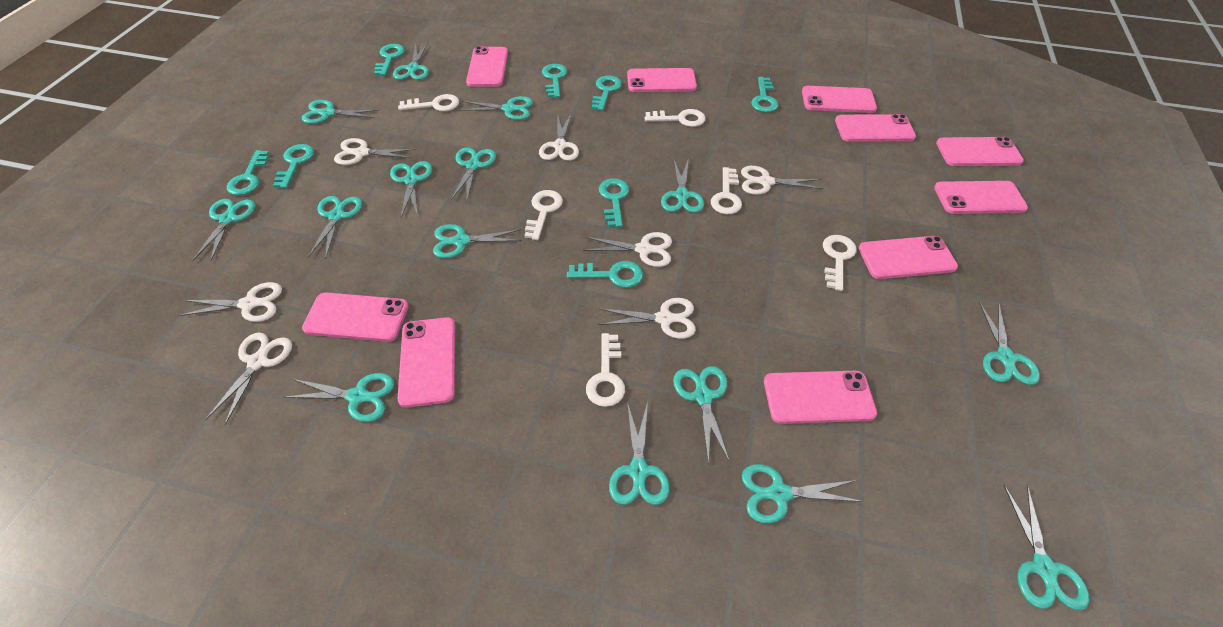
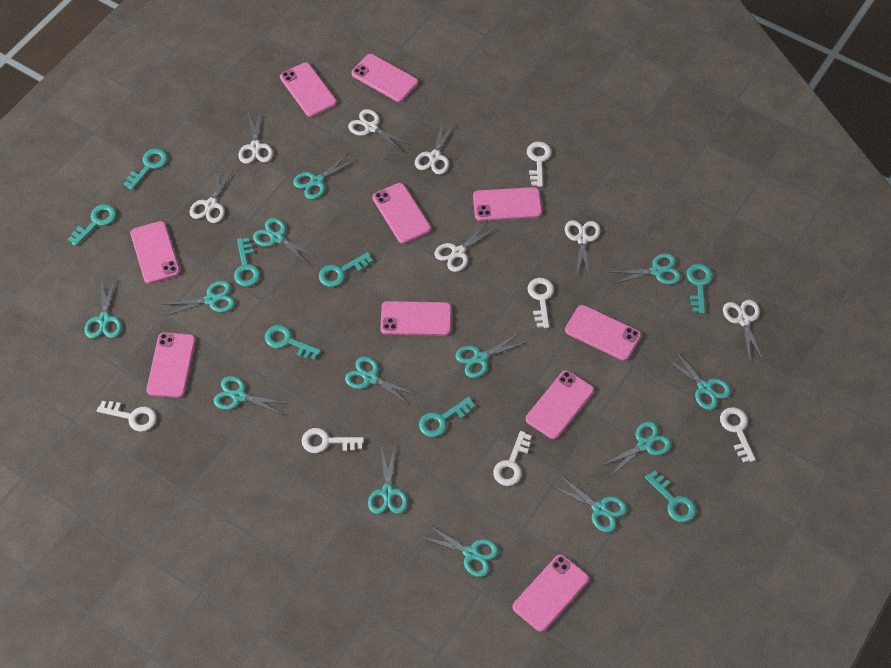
turquoise scissors: [192,199,255,262] [284,373,395,422] [302,100,379,124] [308,196,362,259] [390,161,432,217] [393,43,429,80] [433,224,522,258] [451,147,496,200] [459,96,533,120] [609,402,669,505] [661,158,704,213] [673,366,730,464] [742,464,863,523] [979,302,1040,385] [1004,485,1089,610] = 15 -> [84,279,122,339] [162,281,235,316] [214,376,289,415] [253,218,317,264] [293,152,356,199] [345,356,417,405] [368,447,408,514] [421,524,499,577] [455,333,527,378] [553,476,627,532] [601,422,671,476] [612,253,681,284] [664,351,731,410] = 13

